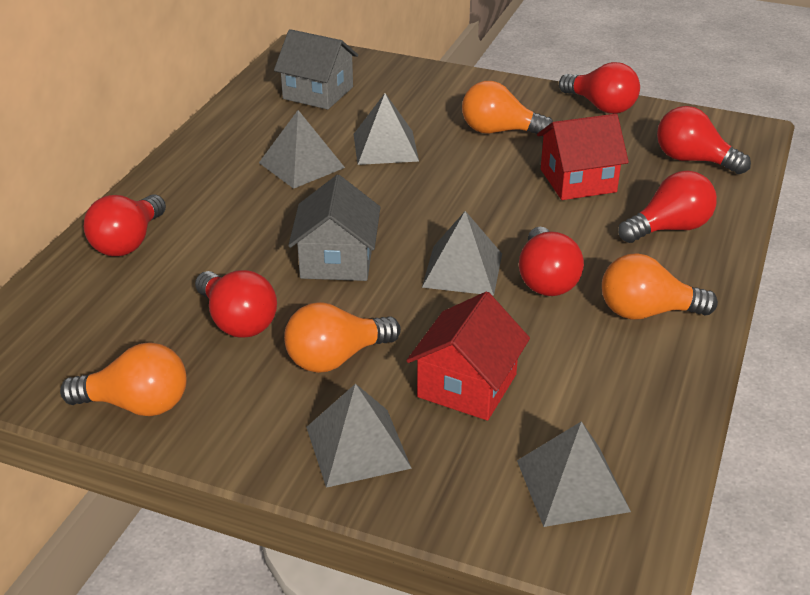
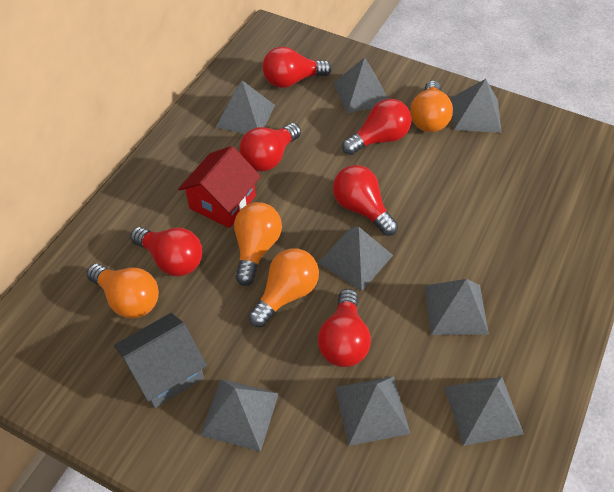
grey house: [274,29,358,110] [288,175,381,281] = 2 -> [114,313,207,408] = 1
grey pyramid: [259,110,345,189] [306,384,412,488] [354,93,419,165] [422,211,502,296] [517,421,631,527] = 5 -> [200,379,279,452] [216,80,275,134] [318,227,393,291] [333,57,388,113] [335,376,410,446] [425,279,489,335] [444,377,524,446] [452,79,502,133] = 8
red house: [406,292,530,421] [537,114,629,200] = 2 -> [178,146,261,228] = 1

